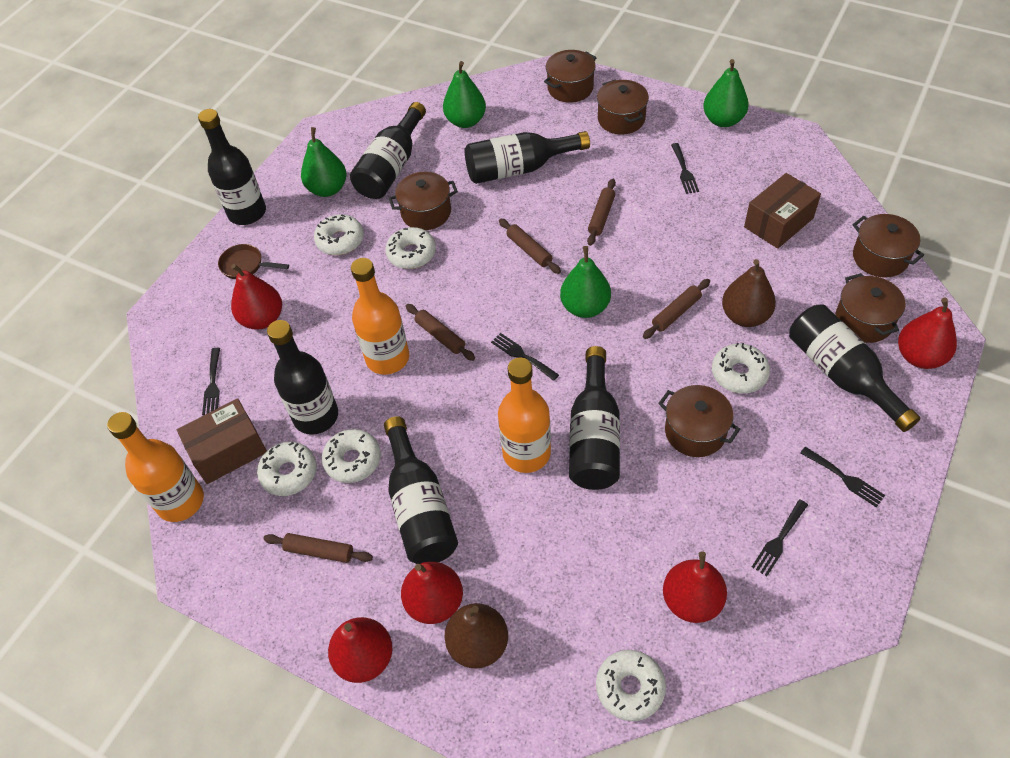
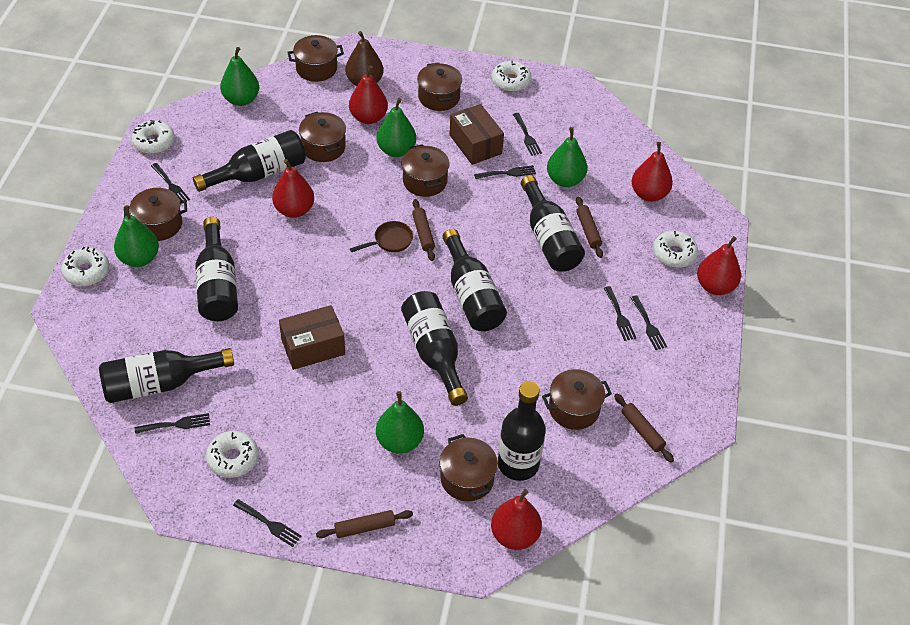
black fork: [202,348,220,415] [491,333,559,381] [671,143,699,194] [752,500,808,576] [800,447,885,507] = 5 -> [135,413,210,434] [151,163,190,205] [233,499,302,547] [474,165,536,179] [513,113,542,156] [604,286,636,341] [630,295,667,350] = 7
brown pear: [445,603,508,669] [722,259,776,327] = 2 -> [346,31,383,86] = 1
brown pot: [389,172,458,230] [544,50,597,103] [597,80,649,135] [658,385,740,457] [835,273,905,343] [852,214,924,278] = 6 -> [124,188,187,241] [287,35,344,82] [299,112,346,162] [402,144,450,197] [417,63,462,111] [440,434,498,501] [542,369,612,430] = 7
brown rolling pin: [263,533,373,563] [406,304,475,361] [499,219,561,274] [587,179,616,246] [643,279,710,339] = 5 -> [316,510,413,538] [412,199,435,261] [576,196,603,258] [614,393,674,463] = 4
green pear: [301,127,346,197] [443,61,486,128] [560,246,611,318] [703,59,749,127] = 4 -> [114,205,159,267] [220,47,259,106] [376,391,424,454] [377,98,416,157] [547,127,587,187] = 5
orange bottle: [107,412,204,522] [351,258,409,375] [498,358,551,473] = 3 -> none = 0
white donut: [257,442,317,496] [314,215,364,255] [322,429,381,483] [385,227,436,269] [596,650,666,721] [712,343,770,394] = 6 -> [61,247,109,286] [131,120,175,154] [206,431,259,478] [492,61,532,92] [653,231,698,268] = 5

